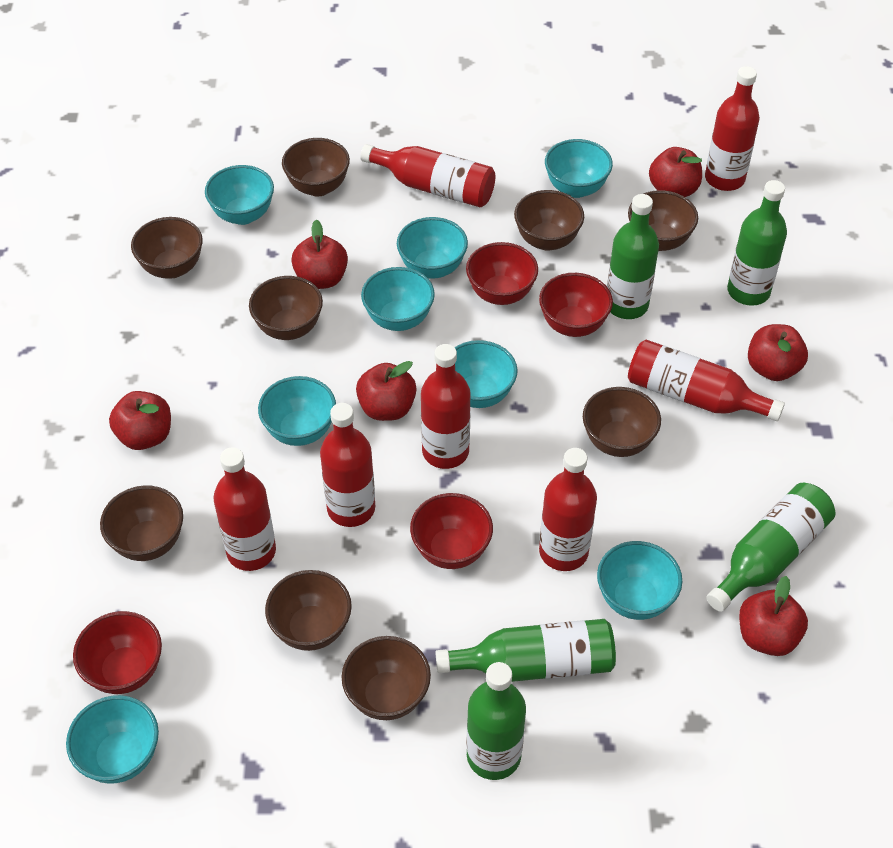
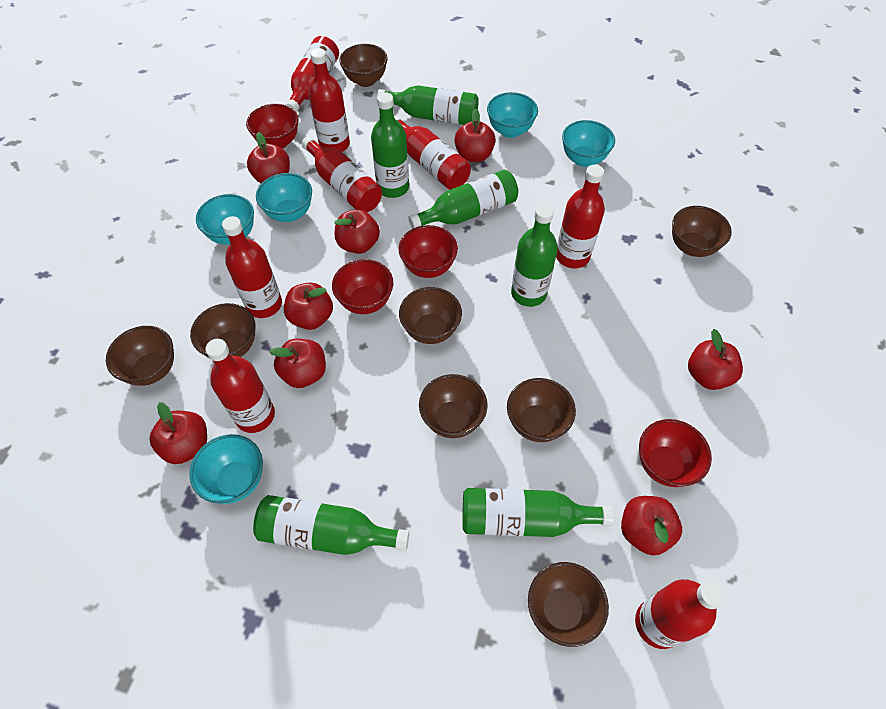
brown bowl: [100,486,183,561] [131,217,203,278] [249,276,323,340] [265,570,352,651] [282,138,350,196] [342,636,431,720] [514,190,584,251] [583,387,661,457] [628,190,698,251] = 9 -> [106,326,174,386] [190,303,255,358] [339,44,388,87] [399,287,462,344] [419,374,488,438] [507,378,576,442] [528,562,609,647] [672,206,732,257] = 8
green bottle: [436,619,616,682] [466,662,526,780] [607,194,659,319] [706,483,835,612] [727,180,787,306] = 5 -> [253,495,409,555] [371,92,409,198] [377,85,479,125] [408,170,518,229] [462,488,614,537] [511,204,558,307] = 6
red apple: [109,391,171,450] [291,220,348,289] [356,361,417,421] [649,147,702,197] [739,576,808,656] [748,324,808,381] = 6 -> [149,402,207,464] [247,132,290,183] [269,339,326,388] [284,283,333,330] [335,209,380,254] [454,109,496,162] [621,496,682,555] [688,329,743,390] = 8
red bottle: [213,447,276,571] [320,403,375,527] [360,144,495,207] [421,344,471,469] [539,448,597,571] [628,340,785,421] [705,66,760,191] = 7 -> [205,339,275,433] [222,216,282,318] [285,36,339,113] [302,136,382,212] [308,48,350,152] [394,115,471,190] [556,165,605,268] [635,579,727,649] = 8
turquoise bowl: [66,695,159,784] [205,165,274,225] [258,376,336,446] [361,267,435,331] [397,217,468,279] [454,340,518,408] [545,139,613,198] [597,541,682,620] = 8 -> [189,434,263,504] [196,194,254,245] [256,173,312,222] [487,92,538,138] [562,120,615,167] = 5

